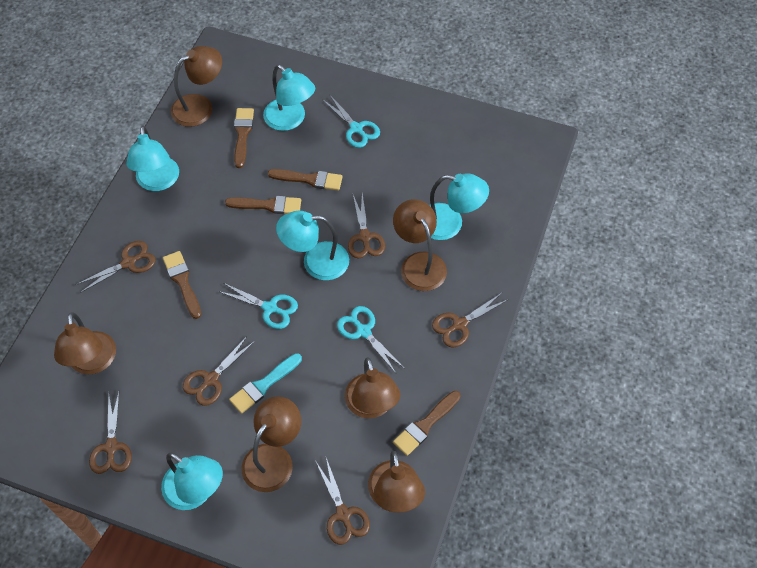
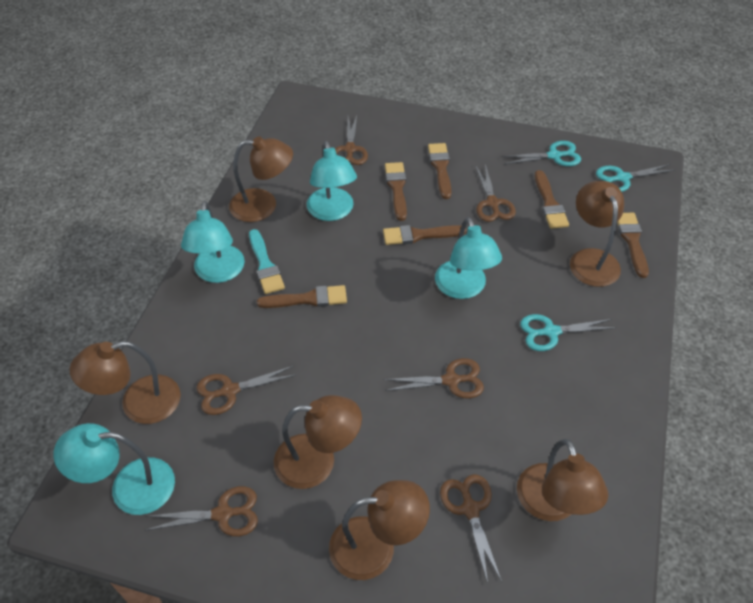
brown brush: [163,251,201,319] [225,196,301,214] [234,108,254,168] [268,169,343,191] [393,391,461,456] = 5 -> [257,285,347,308] [383,225,467,245] [385,162,407,221] [428,143,452,199] [535,170,569,229] [617,213,649,278] = 6
turquoise lamp: [126,126,179,191] [161,453,223,510] [263,64,315,131] [276,211,349,280] [430,173,489,240] = 5 -> [53,423,175,515] [181,201,245,283] [307,141,357,221] [435,217,502,299] = 4

